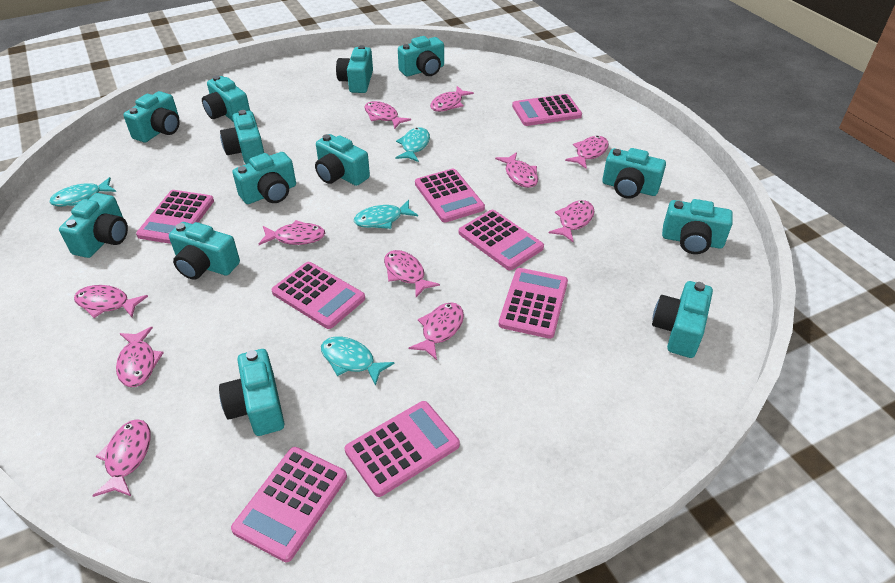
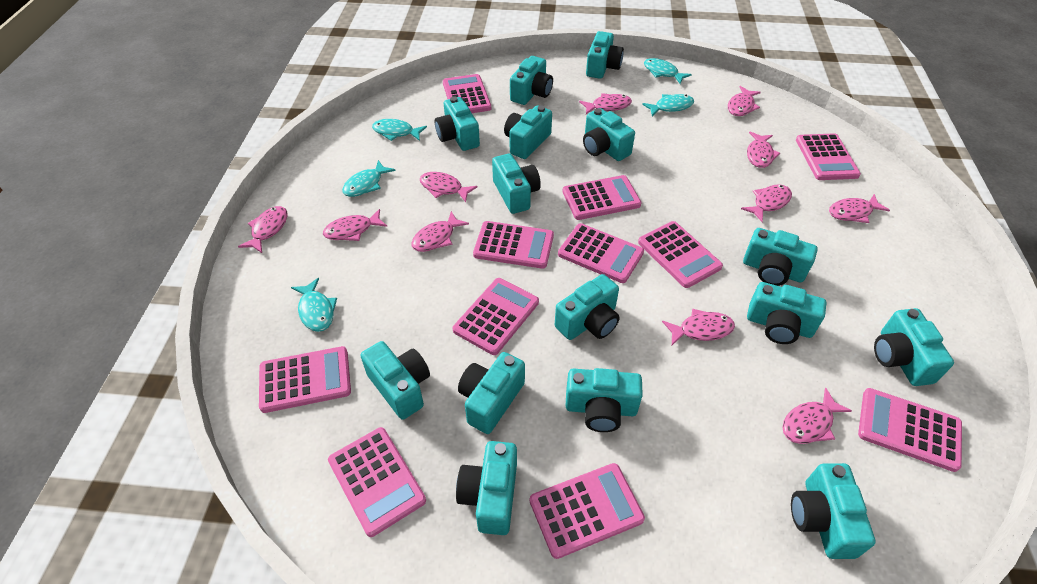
pink calculator: [136,190,214,244] [231,447,347,562] [271,262,365,329] [345,401,460,497] [415,169,485,222] [459,210,544,270] [499,268,568,339] [512,94,582,126] = 8 -> [259,346,351,413] [328,427,426,537] [443,74,491,113] [453,278,539,355] [473,221,554,269] [530,463,645,559] [558,223,644,283] [562,175,641,220] [638,221,723,288] [796,133,861,180] [858,388,962,472] = 11
turquoise camera: [59,193,128,258] [123,91,180,143] [169,222,240,280] [202,75,250,121] [219,349,285,436] [220,110,264,164] [232,152,296,204] [315,134,370,186] [336,45,373,93] [398,36,444,77] [602,148,666,199] [652,281,713,358] [662,199,733,254] = 13 -> [360,341,430,420] [435,96,480,151] [456,441,517,535] [458,352,525,434] [492,154,541,214] [504,105,552,159] [510,56,553,105] [555,274,620,340] [566,368,643,432] [583,108,635,161] [586,31,624,79] [743,228,818,286] [747,282,827,344] [791,463,876,559] [874,308,954,386] = 15
turquoise fish: [50,177,116,206] [321,337,395,386] [354,200,418,229] [395,127,430,162] = 4 -> [291,278,337,332] [342,160,396,197] [372,119,427,141] [642,94,694,116] [644,58,692,84] = 5

